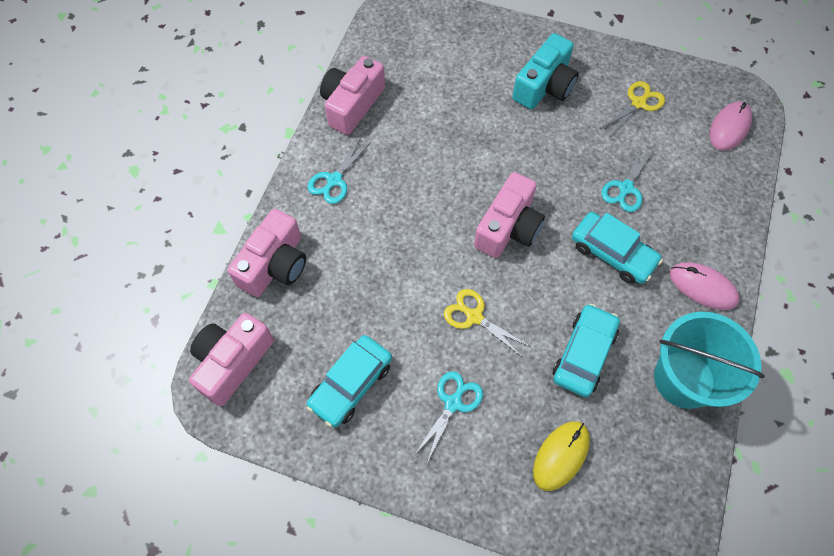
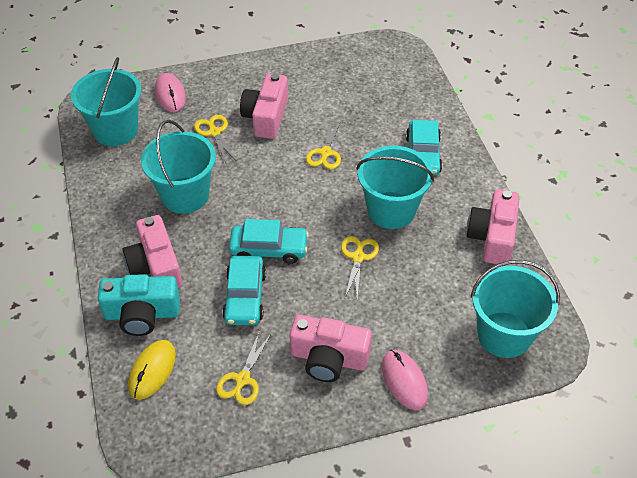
turquoise bucket: [654,312,765,409] = 1 -> [71,57,142,146] [141,120,216,214] [356,145,434,229] [470,260,560,358] = 4
turquoise scissors: [307,137,371,204] [415,371,483,463] [601,145,653,212] = 3 -> none = 0
yellow scissors: [444,289,530,357] [600,81,665,136] = 2 -> [194,115,237,163] [216,330,272,405] [306,120,341,169] [341,236,379,298] = 4

